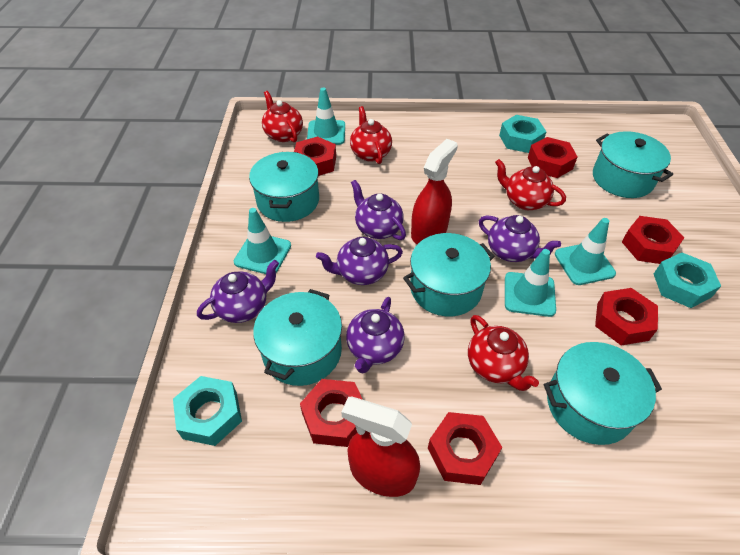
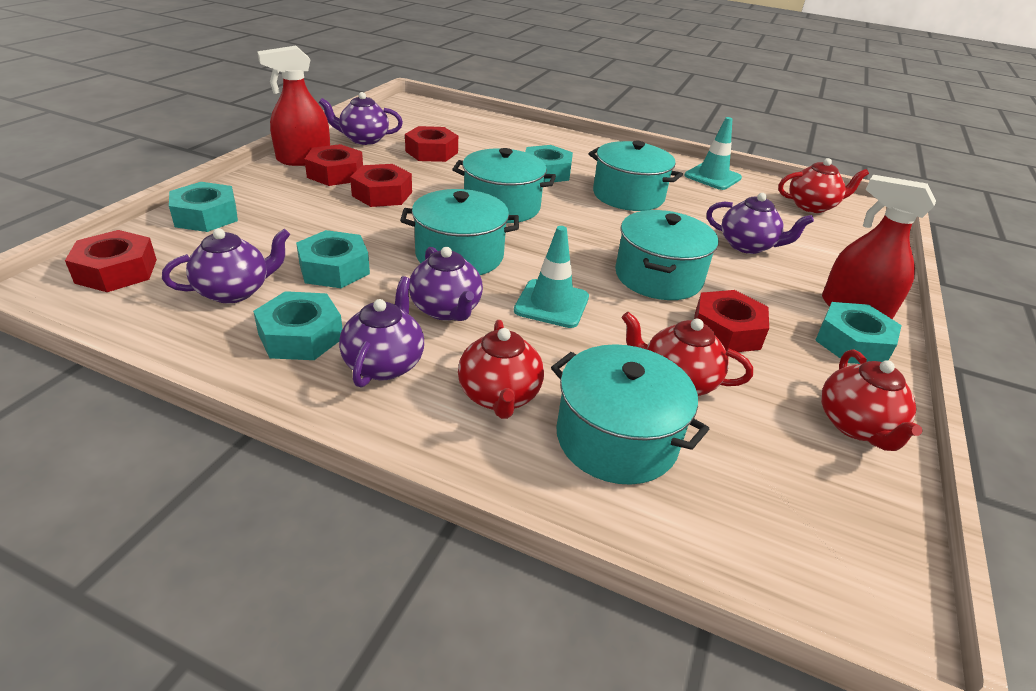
red nut: [294,136,336,176] [300,379,363,447] [428,412,502,485] [528,137,578,178] [595,288,658,346] [622,216,685,264] = 6 -> [65,230,157,292] [304,144,363,186] [350,164,412,207] [405,126,458,162] [694,290,769,352] = 5
turquoise nut: [173,376,242,446] [499,115,547,153] [654,253,721,308] = 3 -> [169,182,238,232] [253,291,342,360] [296,230,370,288] [525,145,573,182] [815,302,902,364] = 5
turquoise traffic cone: [234,208,291,274] [307,88,345,145] [505,249,556,317] [555,218,616,285] = 4 -> [514,226,589,328] [684,117,742,190] = 2

